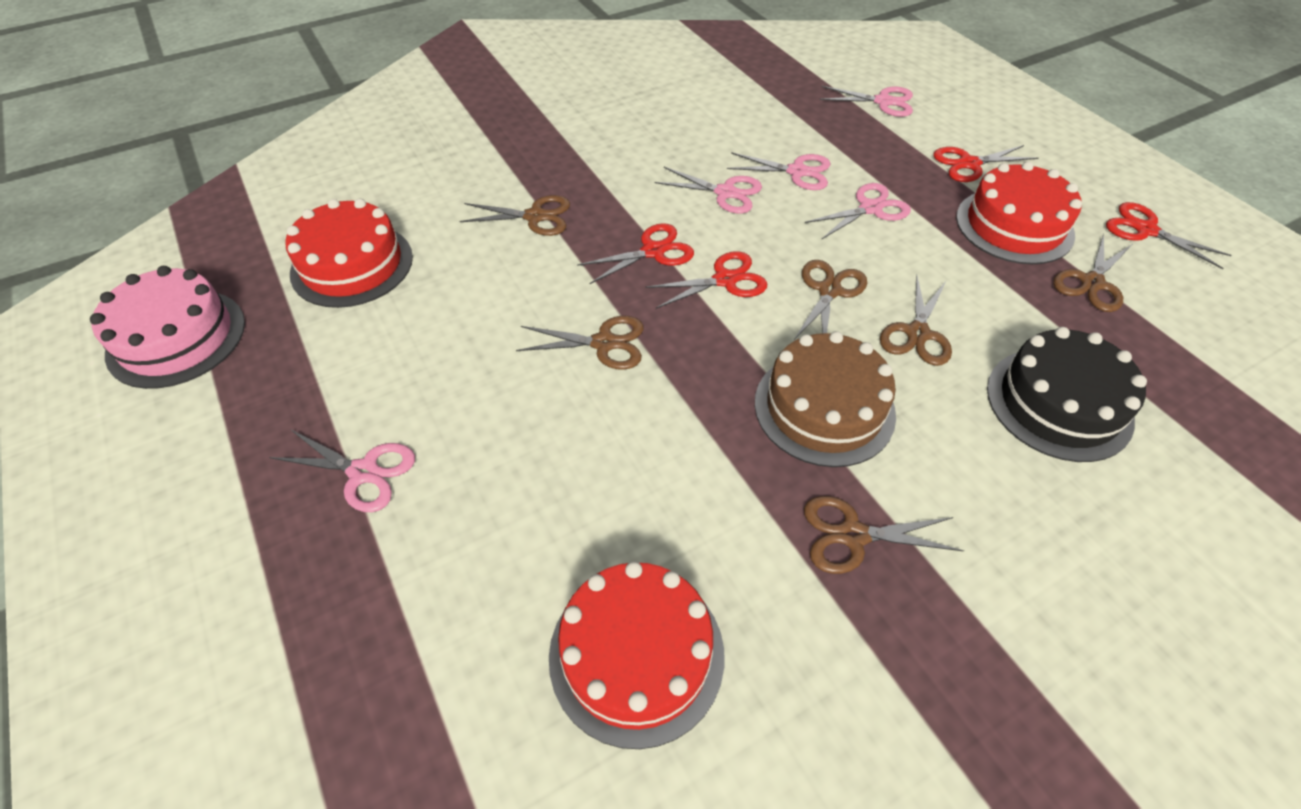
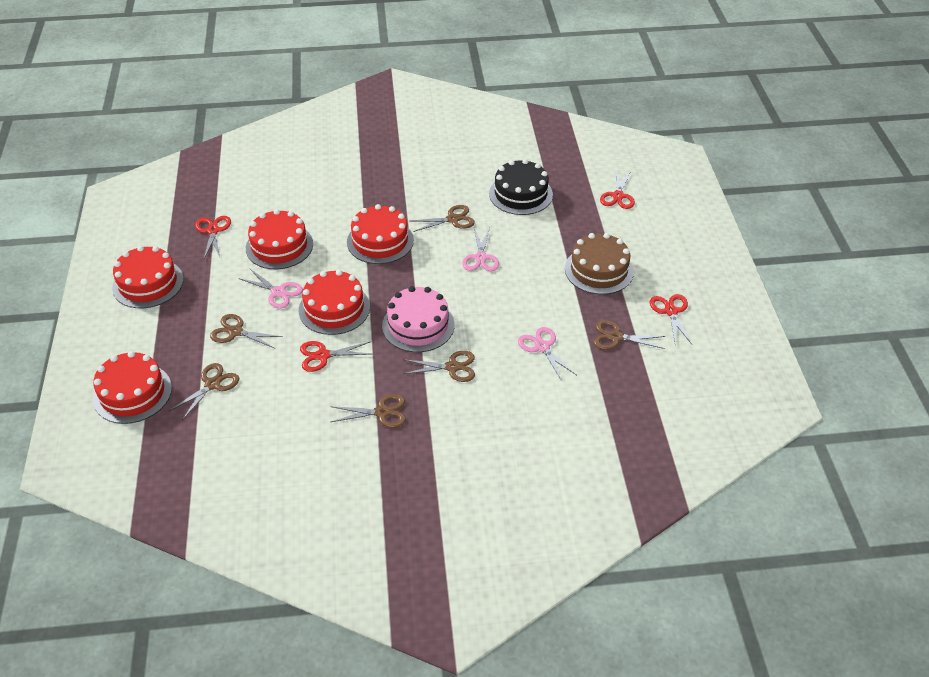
pink scissors: [269,429,415,512] [654,167,762,214] [727,152,830,190] [805,183,911,240] [819,86,913,117] = 5 -> [238,268,303,309] [462,228,499,271] [518,327,577,381] = 3
red cake: [286,199,413,308] [549,561,724,749] [956,162,1082,264] = 3 -> [93,351,172,424] [112,246,183,308] [246,209,313,269] [299,270,370,335] [347,204,414,264] = 5

